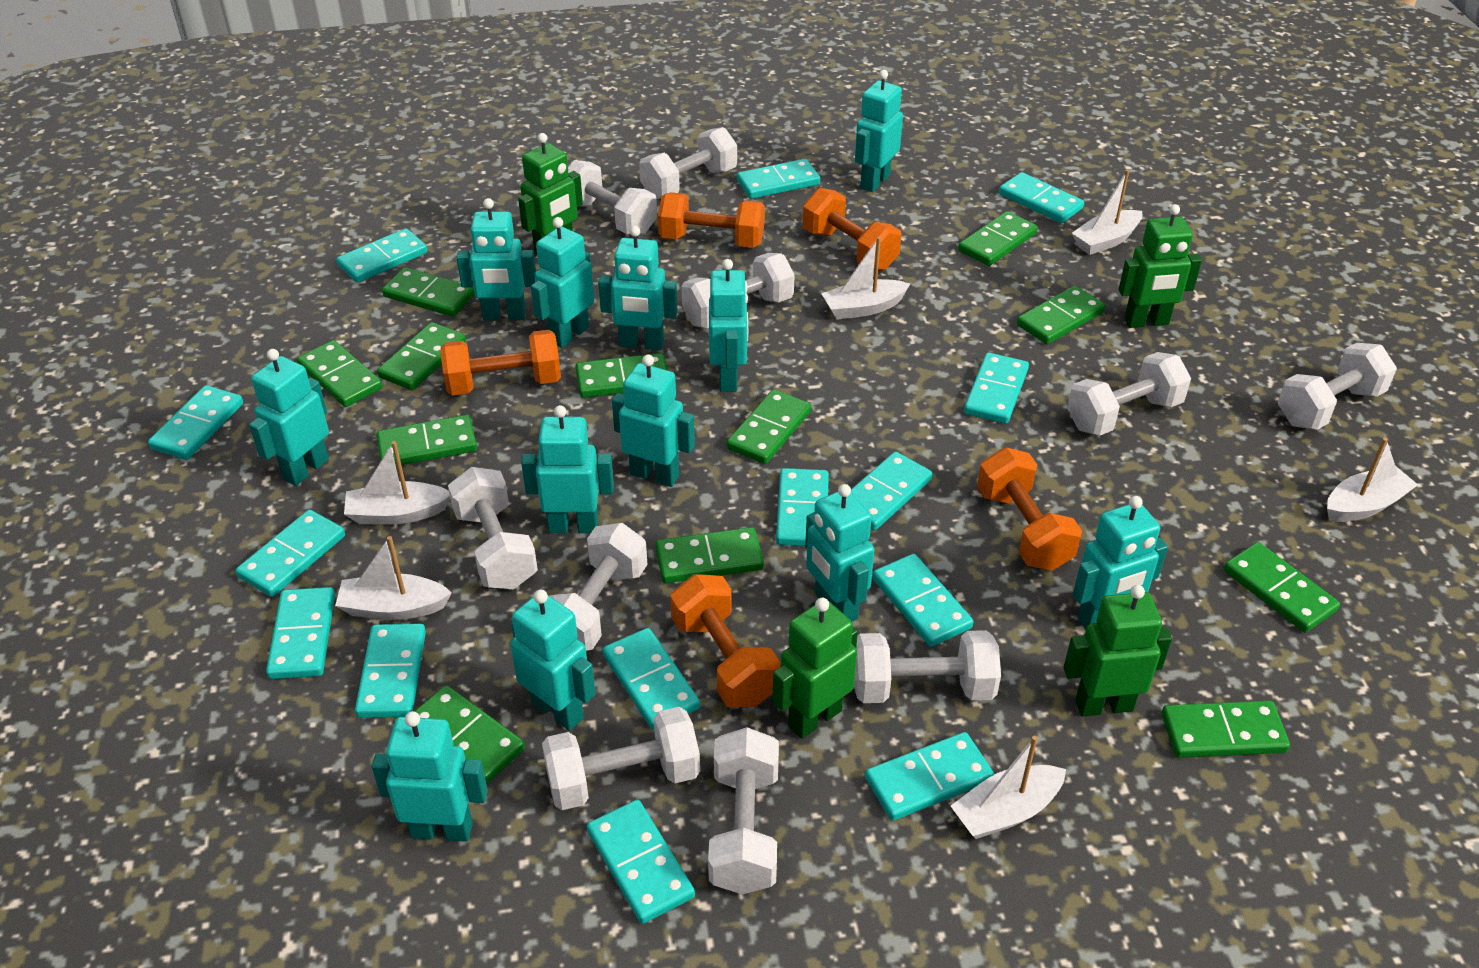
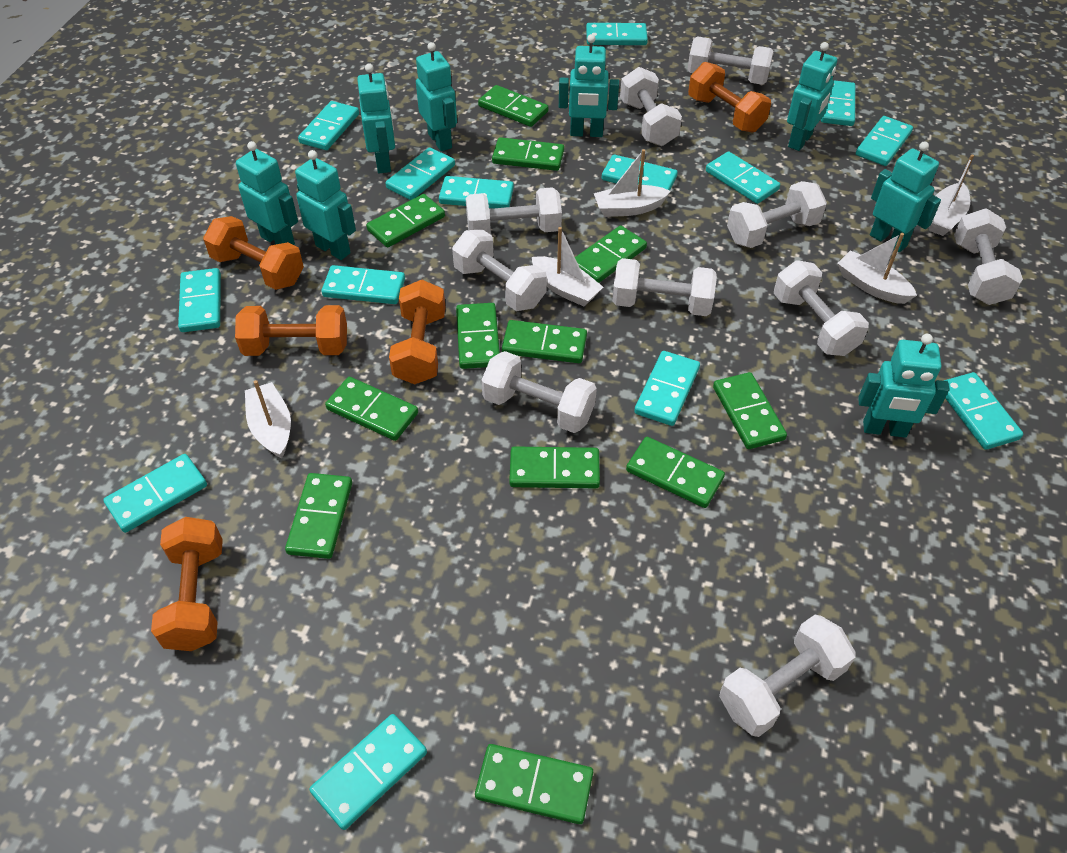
green robot: [518,133,583,254] [773,598,858,739] [1063,585,1172,717] [1119,204,1202,328] = 4 -> none = 0
turquoise robot: [249,349,329,486] [372,711,488,842] [456,198,536,320] [510,590,596,731] [521,405,614,533] [531,217,594,348] [598,226,678,350] [612,354,695,487] [709,259,748,392] [805,484,874,621] [855,70,903,192] [1073,496,1168,629] = 12 -> [236,141,298,245] [295,150,356,260] [357,64,395,173] [416,42,457,151] [559,34,619,137] [787,42,837,151] [858,334,949,438] [870,141,941,252] = 8
white boat: [335,536,452,620] [344,441,450,524] [821,237,910,320] [951,736,1066,839] [1072,169,1143,255] [1327,438,1418,522] = 6 -> [245,380,291,459] [532,227,603,307] [594,149,671,217] [837,233,917,304] [929,155,974,236] = 5

